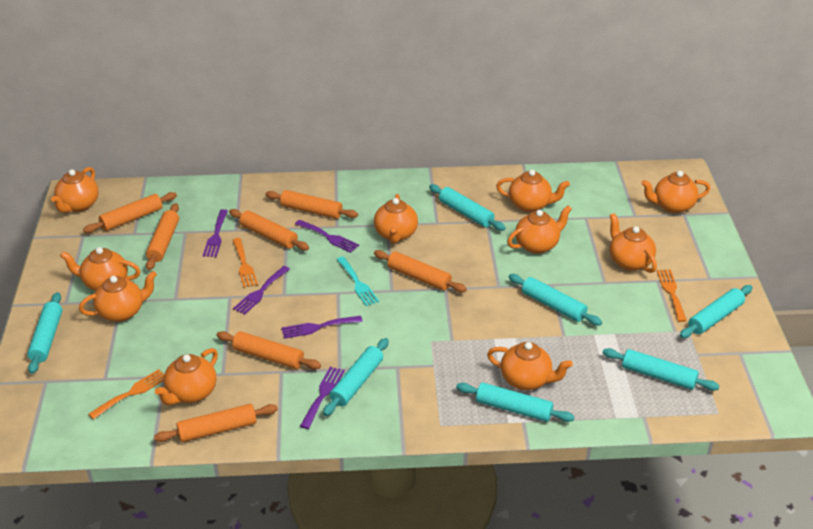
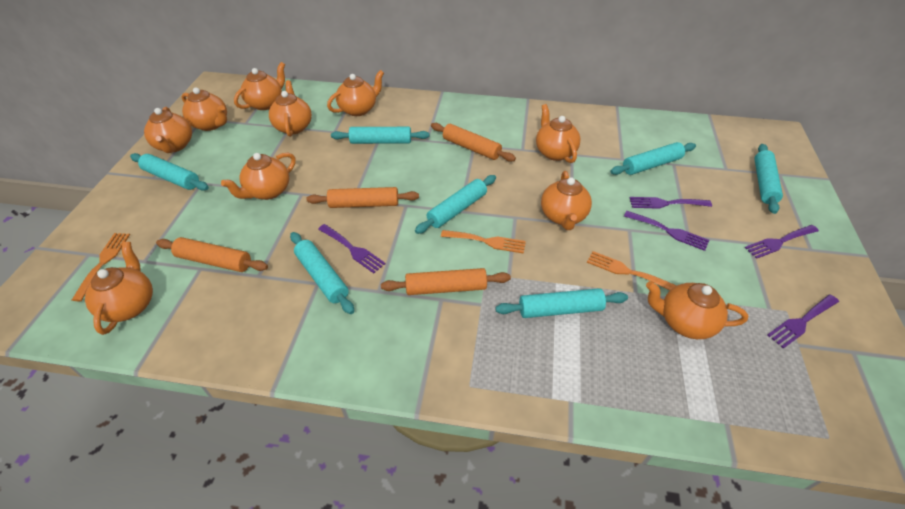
orange rolling pin: [83,192,177,233] [146,203,179,270] [154,404,278,442] [216,331,321,369] [229,209,309,251] [265,190,358,219] [374,250,467,292] = 7 -> [156,237,268,272] [306,187,419,208] [381,268,511,295] [431,123,516,162] = 4
turquoise fork: [336,257,379,306] = 1 -> none = 0

